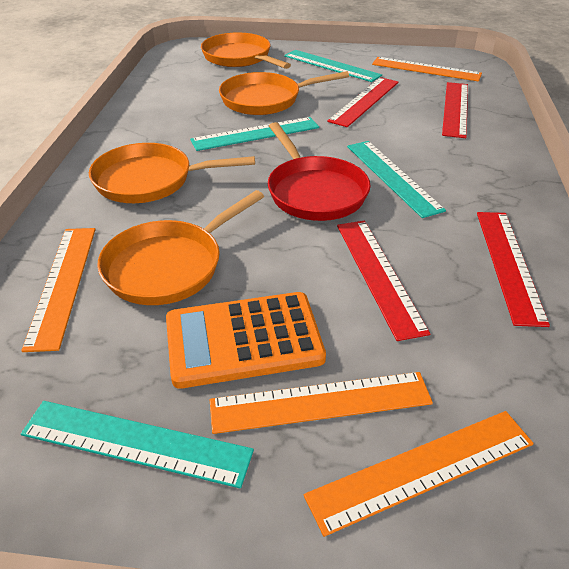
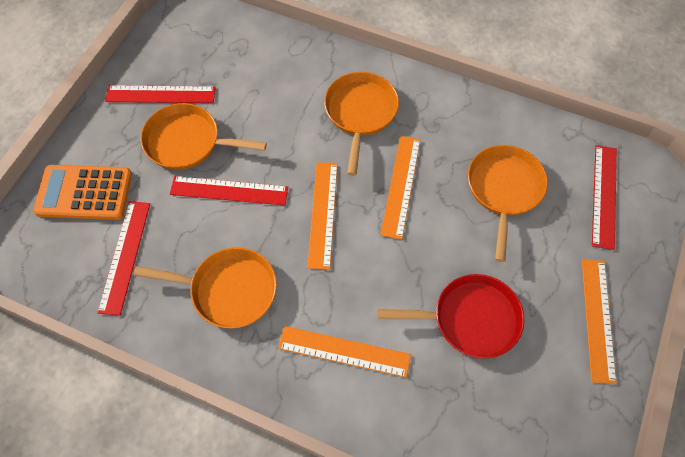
turquoise ruler: [21,401,254,489] [190,117,319,151] [284,50,382,82] [347,141,446,218] = 4 -> none = 0

